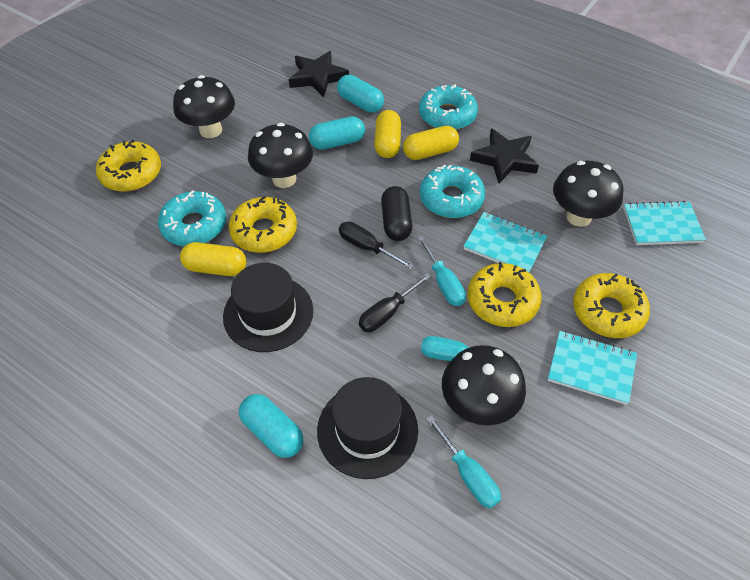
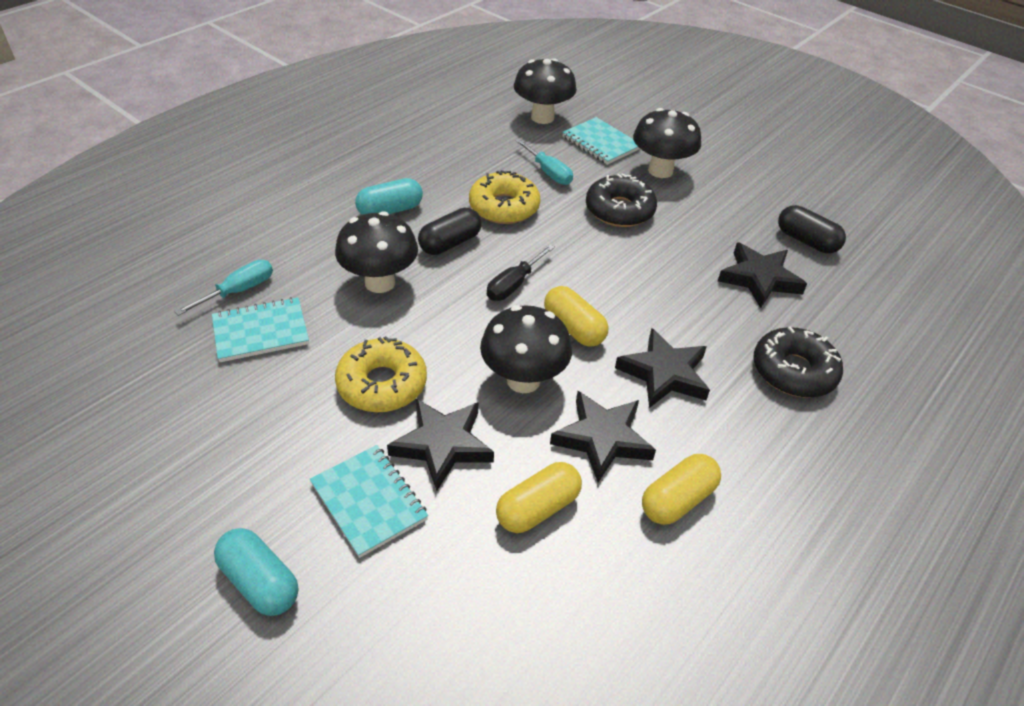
black capsule: [381,186,412,241] = 1 -> [418,208,482,255] [778,205,846,253] = 2
black donut: none = 0 -> [586,173,657,227] [753,327,843,398] = 2
black hat: [223,263,313,352] [317,377,418,479] = 2 -> none = 0
black screwdriver: [339,221,414,269] [359,273,431,332] = 2 -> [487,244,555,301] = 1
black star: [289,51,349,98] [470,129,539,183] = 2 -> [387,399,494,491] [550,391,656,482] [615,328,710,408] [718,242,807,308] = 4
turquoise capsule: [239,394,303,458] [309,116,365,150] [337,75,384,113] = 3 -> [214,528,298,616] [355,178,423,215] = 2
turquoise donut: [158,190,226,246] [419,84,478,130] [420,165,485,218] = 3 -> none = 0
turquoise screwdriver: [417,236,466,306] [421,336,520,365] [426,415,501,508] = 3 -> [174,260,273,316] [515,138,573,185] = 2
yellow donut: [96,140,161,192] [229,196,297,253] [468,262,542,327] [573,273,650,338] = 4 -> [335,336,427,412] [469,170,540,224] = 2

